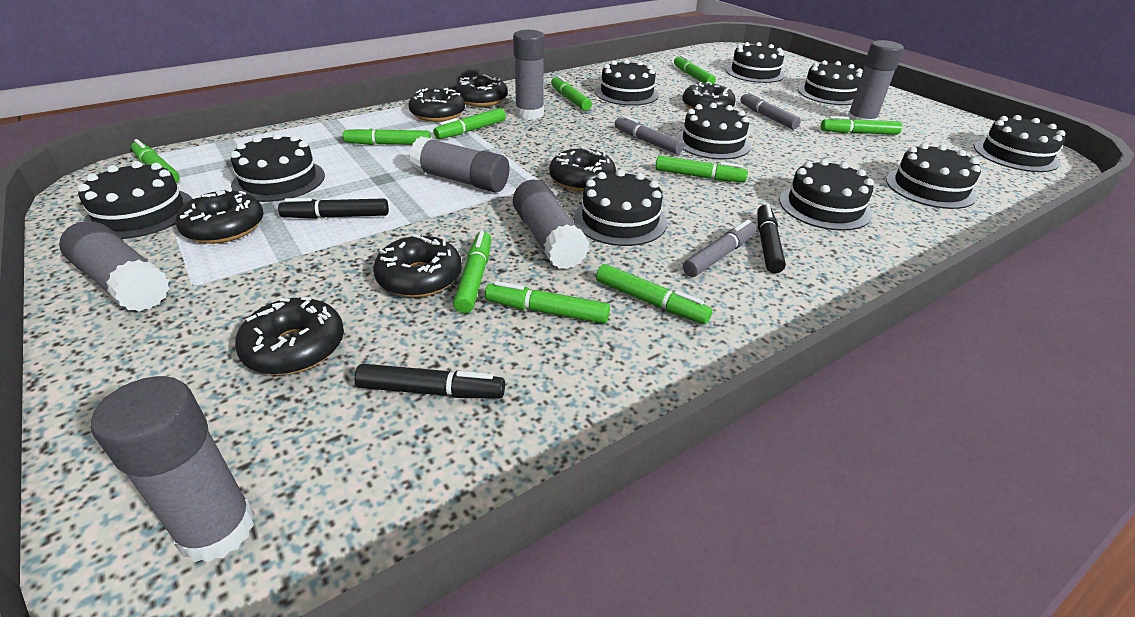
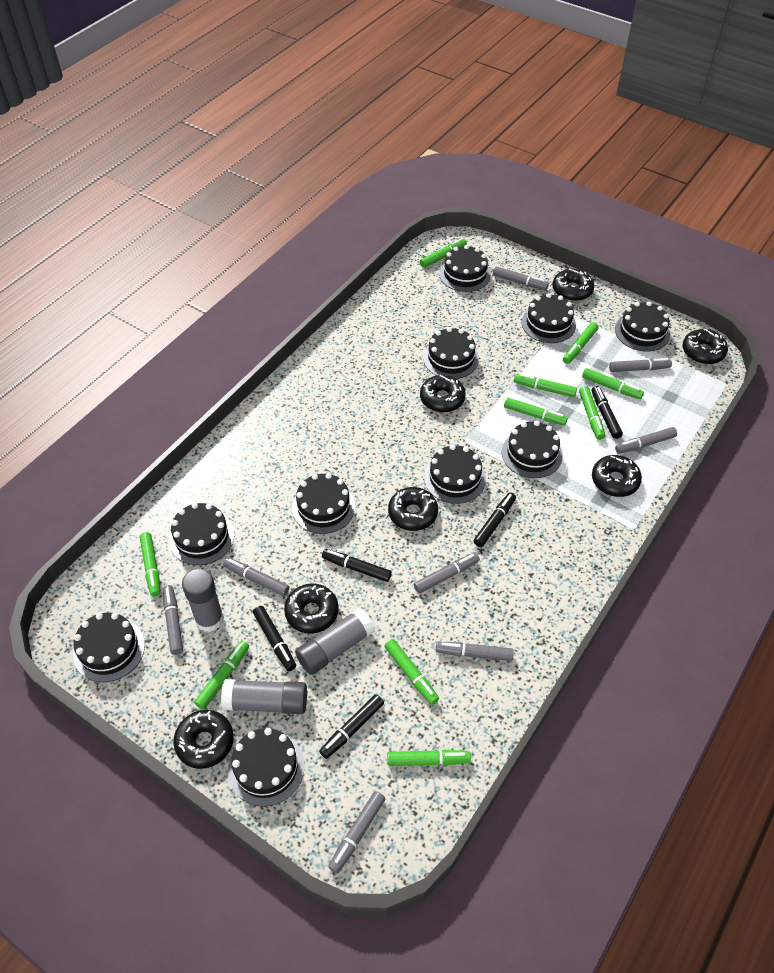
black marker: [278,198,389,219] [355,364,505,399] [757,203,786,273] = 3 -> [253,606,296,671] [319,694,384,759] [322,549,392,582] [474,492,516,547] [592,386,623,439] = 5
grey glue stick: [59,221,170,312] [91,376,255,563] [409,136,510,193] [513,30,545,120] [513,179,589,269] [847,40,904,120] = 6 -> [182,568,224,632] [221,679,307,714] [295,608,375,675] = 3
grey marker: [615,115,684,154] [683,220,756,277] [740,92,801,129] = 3 -> [163,585,183,655] [223,558,289,596] [328,791,385,874] [414,552,480,593] [436,642,514,661] [493,266,549,290] [609,358,672,372] [615,427,677,454] = 8

